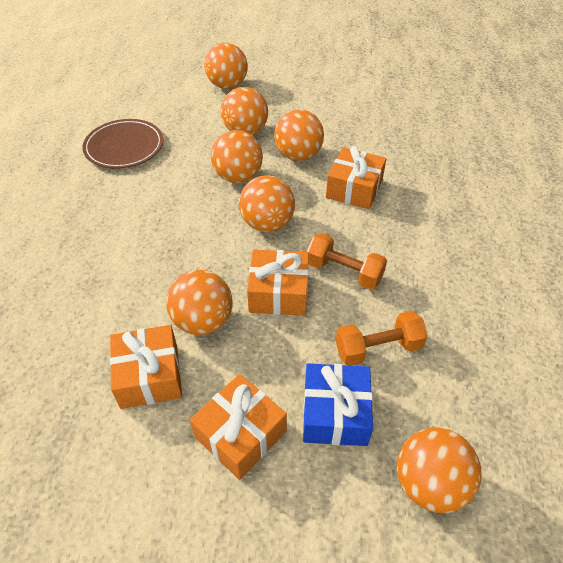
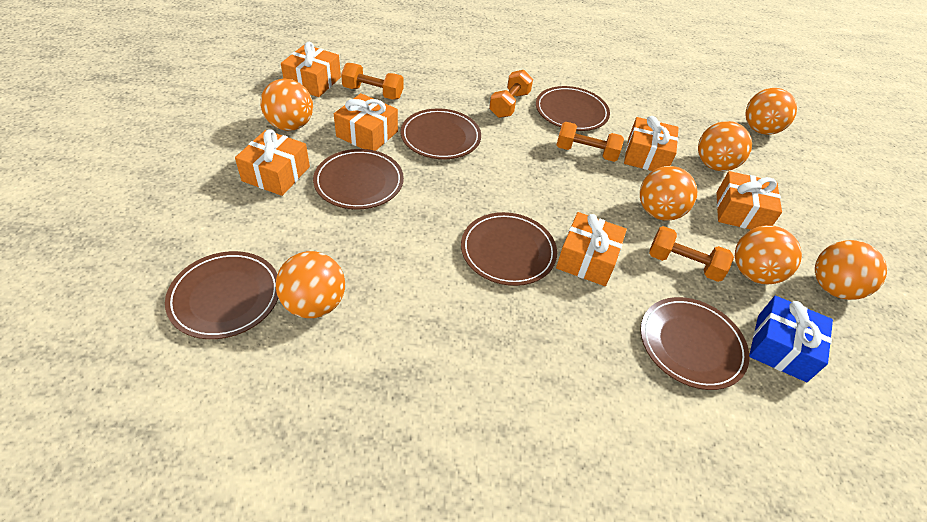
brown plate: [83,119,163,169] = 1 -> [165,251,278,339] [313,149,404,210] [401,108,481,159] [461,212,557,286] [536,86,610,131] [640,297,750,390] = 6
orange dumbbell: [306,233,387,290] [336,311,428,366] = 2 -> [341,63,403,100] [489,70,533,118] [557,122,624,162] [649,226,734,282] = 4
orange gift: [110,325,182,409] [190,374,287,480] [247,250,309,316] [326,146,386,209] = 4 -> [235,129,310,196] [281,42,341,97] [334,93,398,151] [556,212,627,286] [624,116,679,171] [716,171,782,230] = 6

